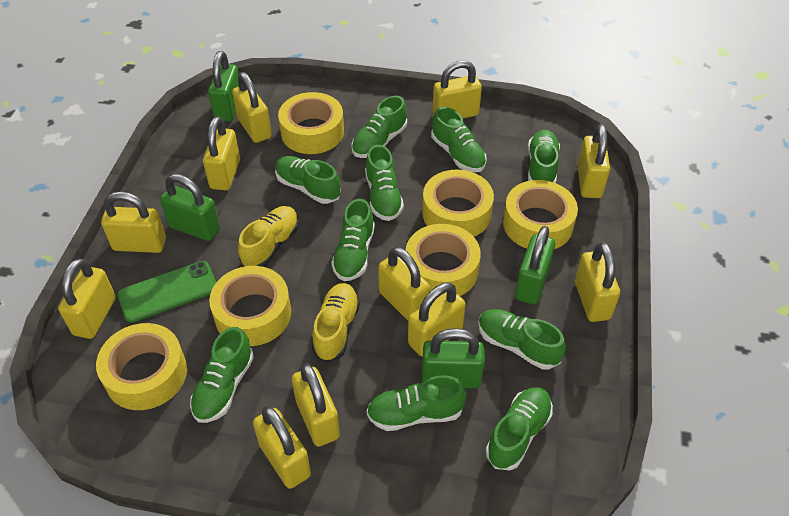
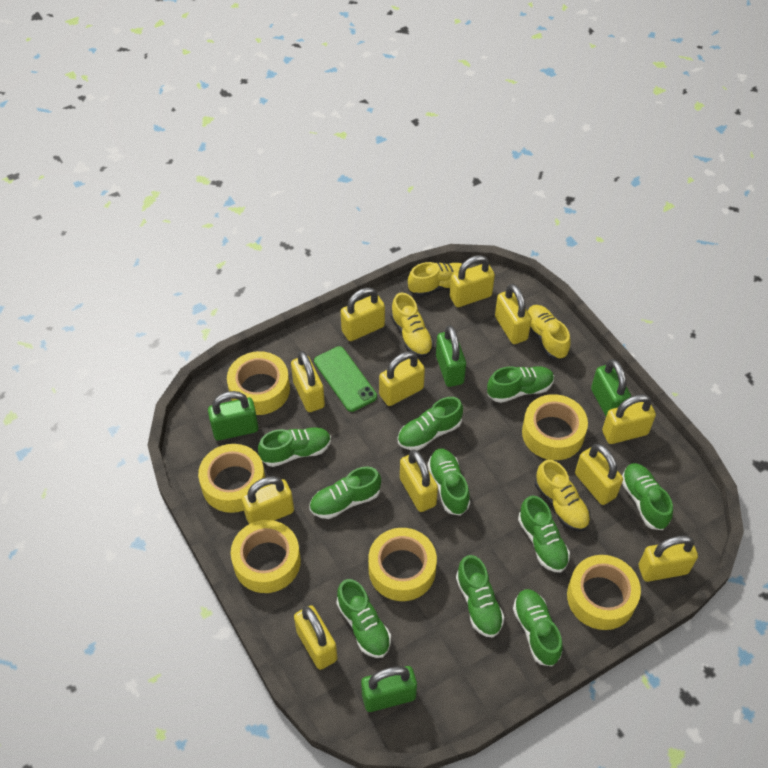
yellow shoe: [238,206,299,267] [312,283,360,362] = 2 -> [391,293,434,357] [408,262,469,297] [528,305,571,360] [535,460,591,531] = 4

